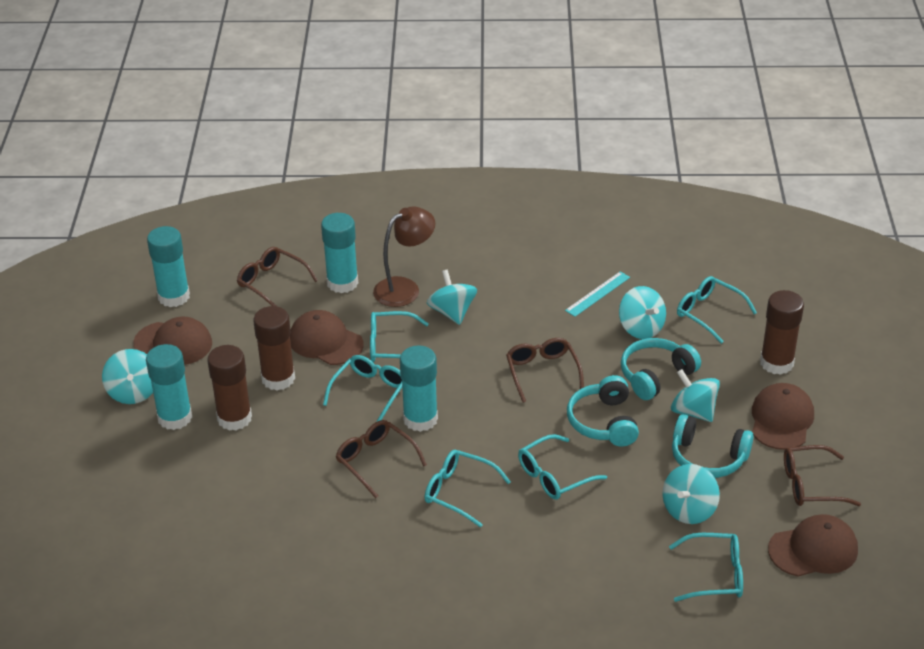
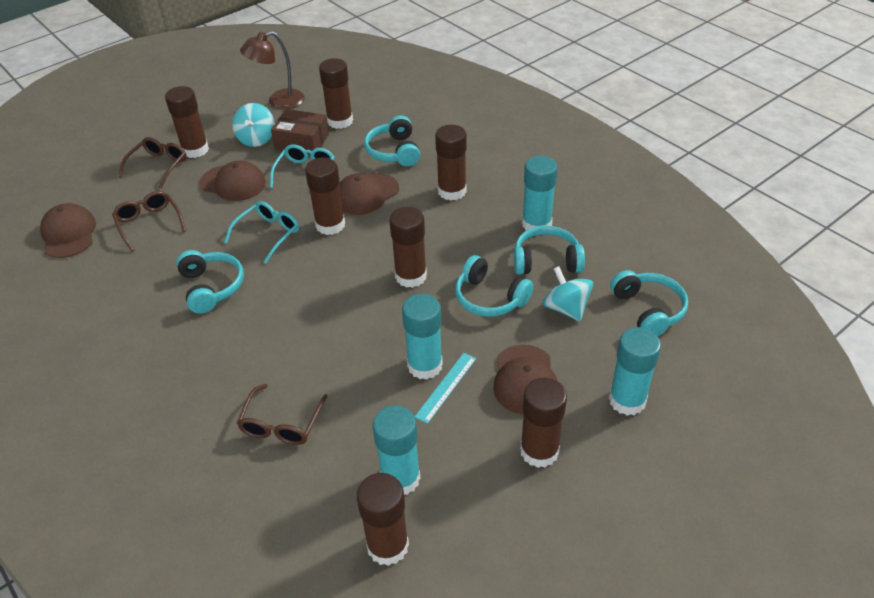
brown box: none = 0 -> [271,109,329,155] = 1
brown glasses: [237,247,318,306] [336,420,427,498] [506,338,584,403] [784,445,861,506] = 4 -> [112,191,186,252] [119,137,187,189] [237,384,328,445] = 3
brown glue stick: [207,345,252,431] [253,306,295,390] [760,290,804,375] = 3 -> [165,86,209,158] [305,157,345,235] [319,58,353,129] [357,473,409,566] [389,207,427,288] [435,125,467,201] [520,378,567,468] = 7
turquoise glasses: [323,355,402,422] [370,311,429,362] [425,450,511,527] [518,434,607,500] [669,533,743,602] [677,276,757,344] = 6 -> [224,201,299,263] [270,144,334,188] = 2
turquoise headphones: [567,375,639,446] [621,338,701,400] [672,414,754,478] = 3 -> [176,250,244,314] [364,115,420,166] [455,255,534,317] [514,226,585,275] [610,270,688,336] = 5
turquoise spinning top: [102,349,153,404] [427,270,477,325] [619,286,666,339] [662,464,720,524] [671,369,720,422] = 5 -> [232,103,275,147] [543,266,593,321] = 2

